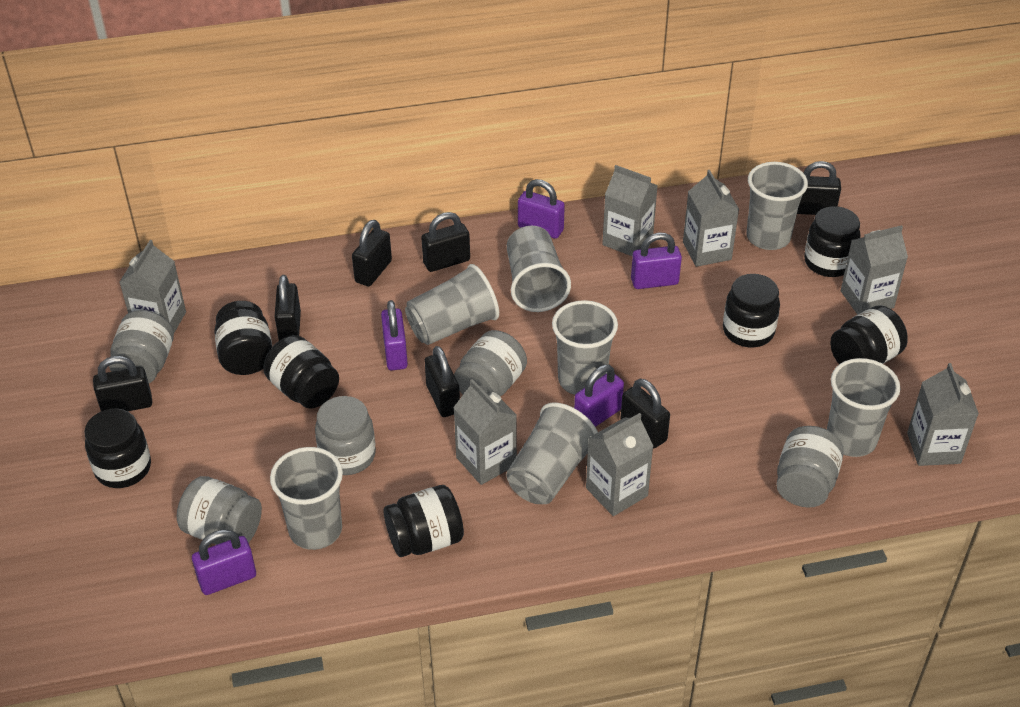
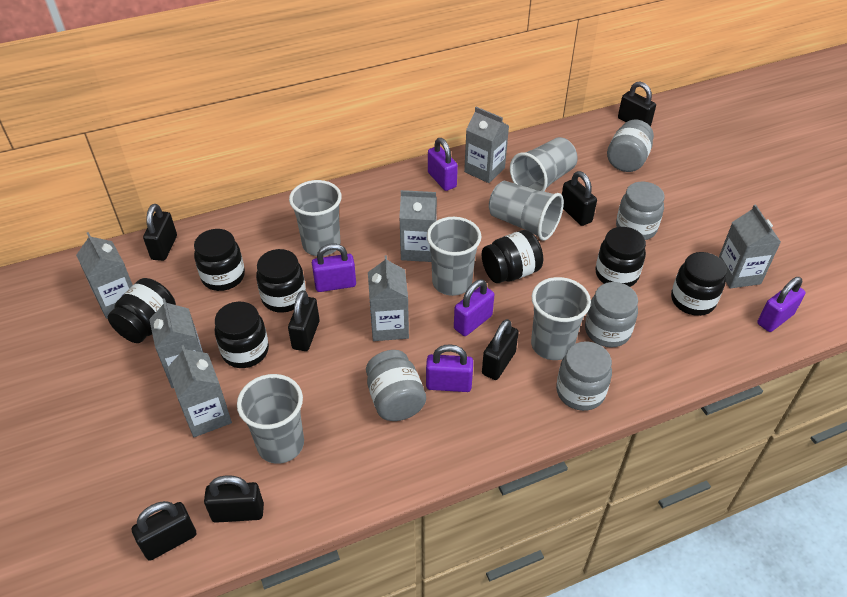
grey cup: [270,447,343,550] [405,264,499,345] [506,402,598,504] [507,226,571,312] [552,300,618,395] [746,162,808,250] [827,358,901,457] = 7 -> [237,374,304,464] [289,180,342,256] [427,217,482,296] [489,181,564,241] [510,137,578,192] [531,277,591,360] = 6

